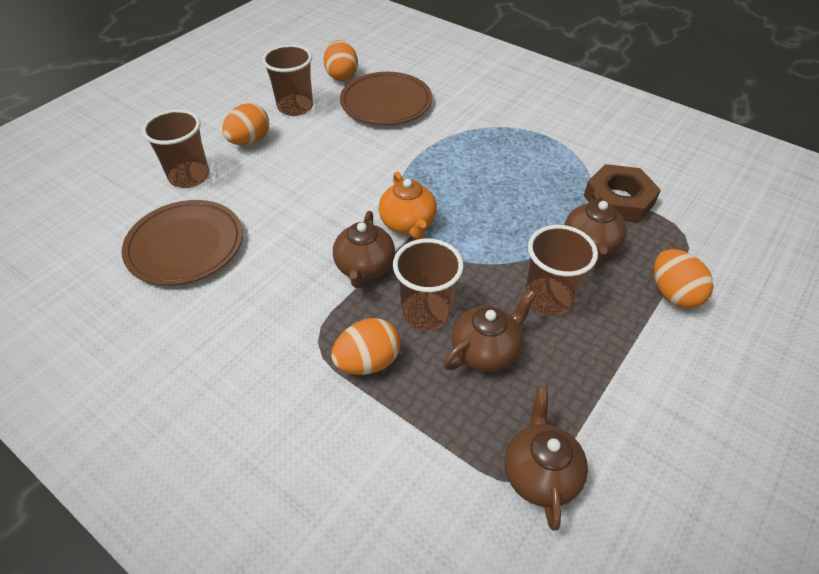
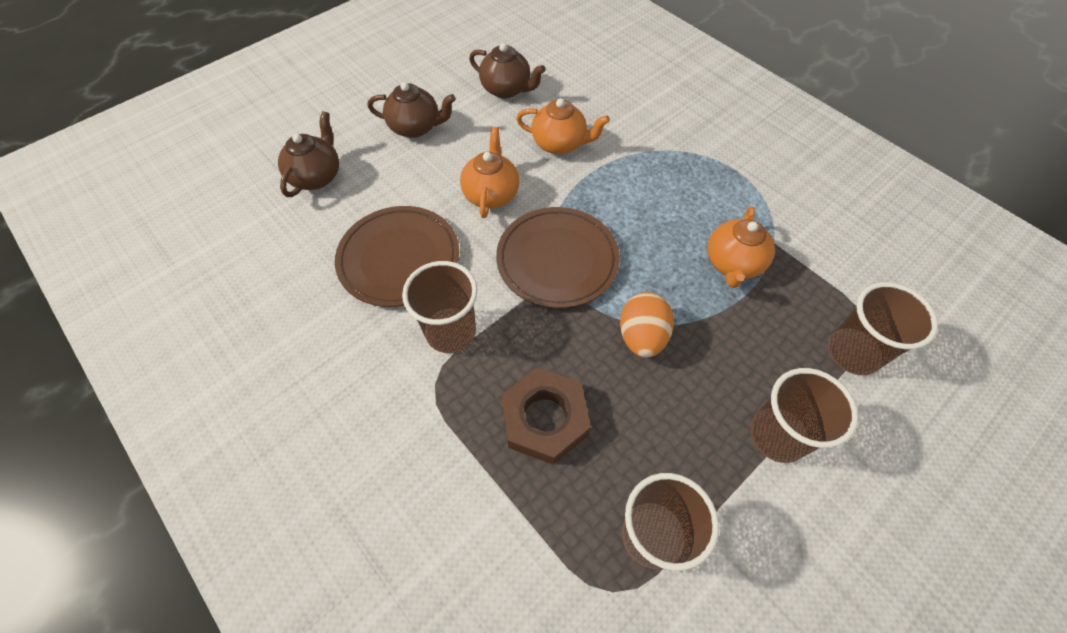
brown teapot: [333,211,395,288] [443,290,536,372] [505,386,588,530] [565,191,627,264] = 4 -> [278,111,339,197] [368,82,456,138] [469,43,546,98] = 3
orange egg: [222,103,269,145] [323,40,358,81] [331,318,401,375] [654,249,714,309] = 4 -> [620,292,674,358] = 1
orange teapot: [379,172,437,239] = 1 -> [460,127,519,218] [516,98,610,155] [707,206,775,288] = 3

